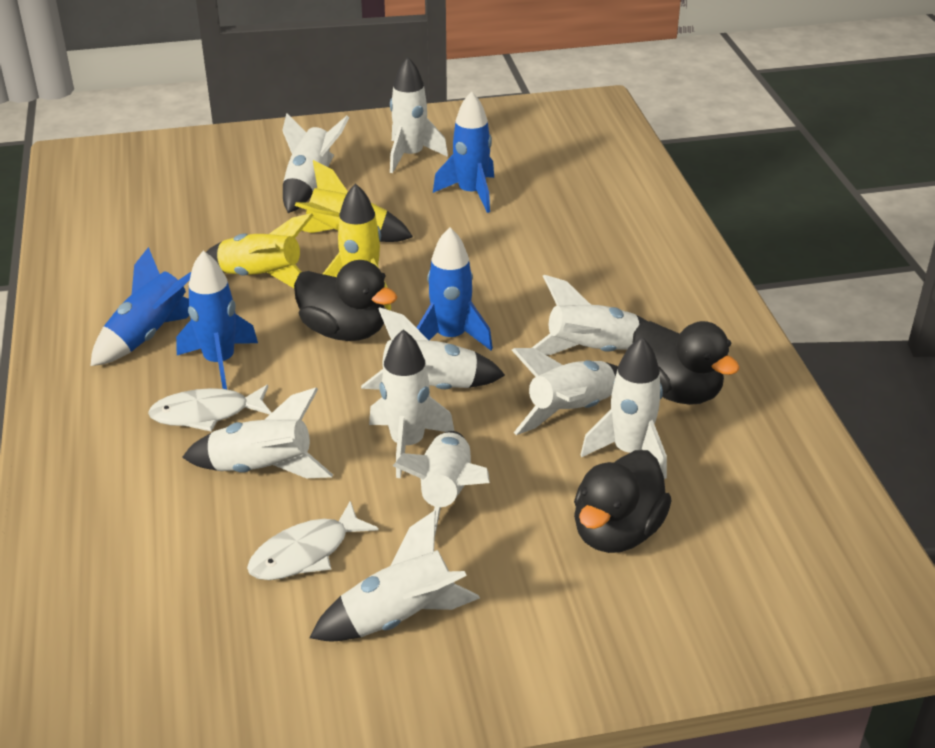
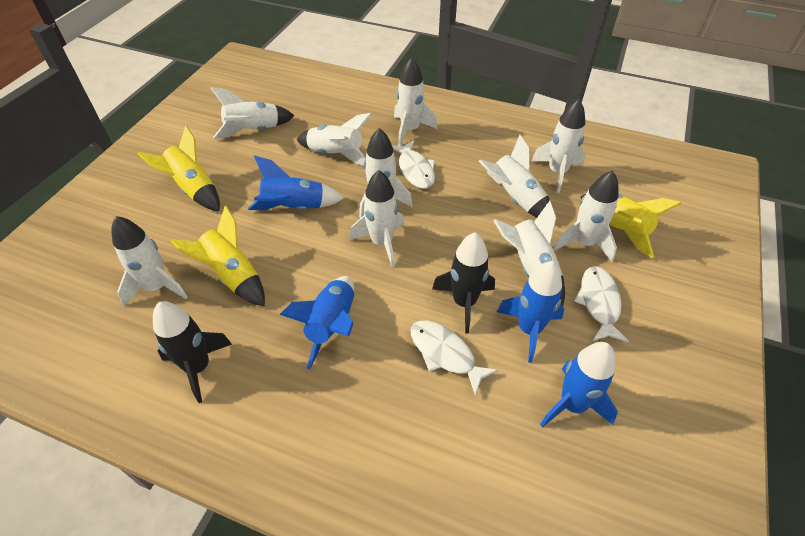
black duck: [294,260,397,341] [574,450,672,553] [633,321,740,405] = 3 -> none = 0
black rocket: none = 0 -> [153,302,232,403] [432,232,495,334] = 2
white fish: [148,385,271,432] [247,501,378,580] = 2 -> [392,140,435,189] [411,321,498,395] [574,266,629,342] = 3

